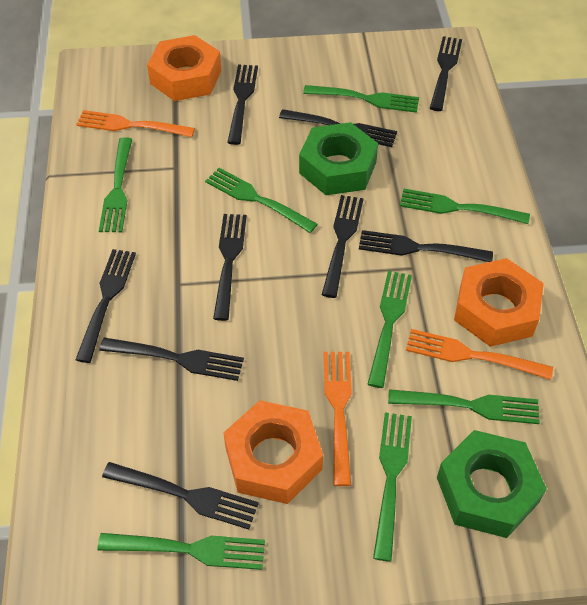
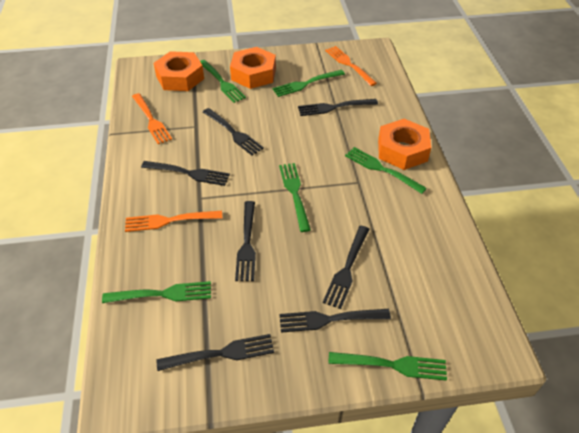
black fork: [75,249,136,363] [99,338,244,381] [102,462,259,530] [213,214,247,321] [227,64,258,145] [279,109,397,147] [322,195,364,298] [359,230,493,262] [430,36,462,111] = 9 -> [141,161,230,186] [157,334,274,371] [203,108,264,156] [235,201,256,281] [279,309,391,333] [298,99,378,116] [323,226,370,309] = 7
green fork: [97,533,265,570] [99,137,132,232] [205,168,318,233] [303,85,419,113] [367,271,412,388] [373,412,412,562] [388,389,540,424] [400,189,530,224] = 8 -> [102,281,211,303] [200,60,246,103] [272,70,345,97] [279,163,311,232] [328,352,447,381] [345,147,427,194] = 6
green nut: [299,122,378,195] [437,430,547,538] = 2 -> none = 0

